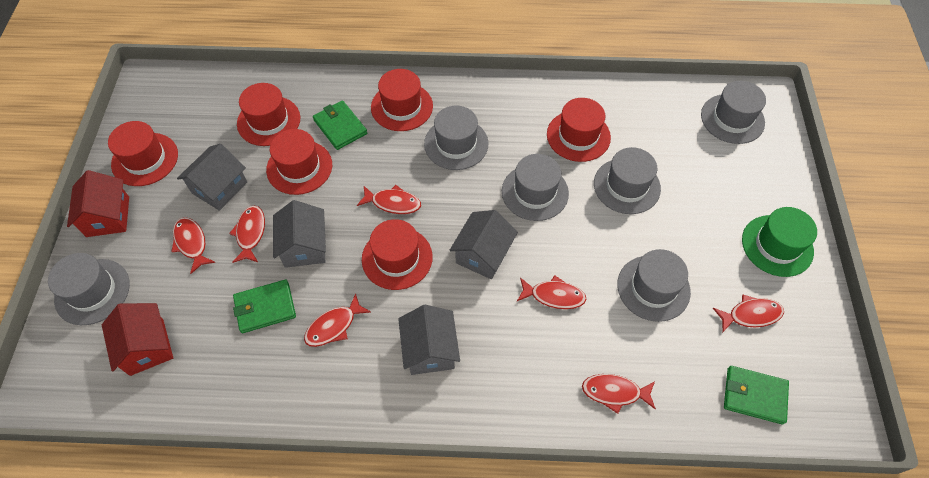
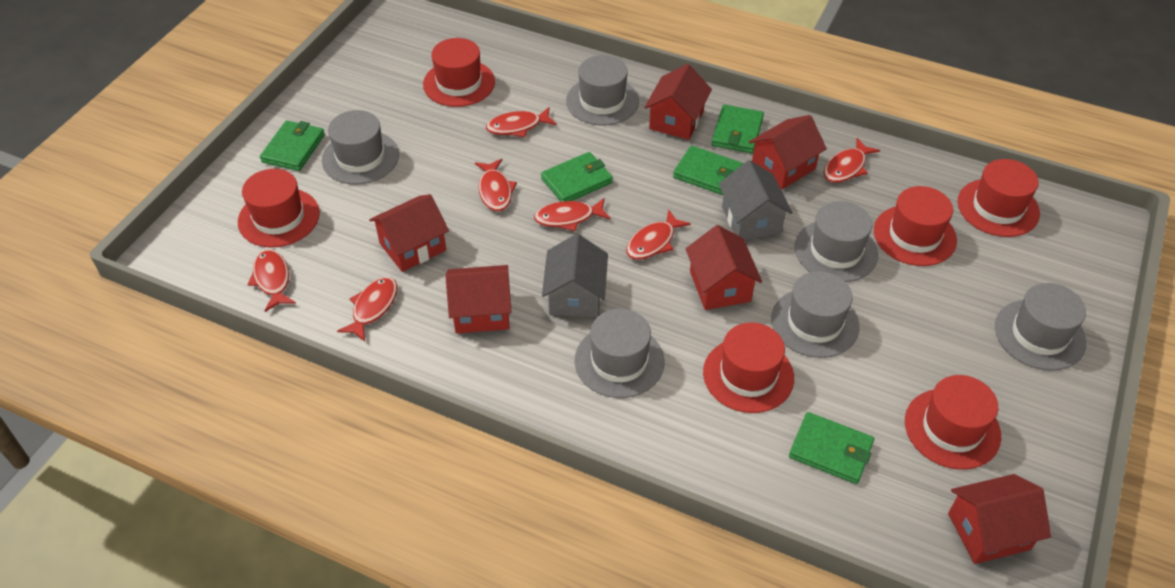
green hat: [742,207,817,277] = 1 -> none = 0
green wallet: [233,279,296,333] [313,100,367,150] [724,366,789,425] = 3 -> [260,120,325,171] [541,152,613,201] [673,146,743,195] [711,105,764,153] [789,412,874,484] = 5
grey house: [177,144,247,211] [273,200,326,268] [398,305,460,375] [450,210,518,279] = 4 -> [542,234,608,317] [719,160,793,240] = 2
red house: [67,170,129,237] [102,303,173,376] = 2 -> [369,194,449,272] [445,265,512,334] [644,64,712,140] [686,225,762,310] [749,115,827,189] [948,474,1051,564] = 6

